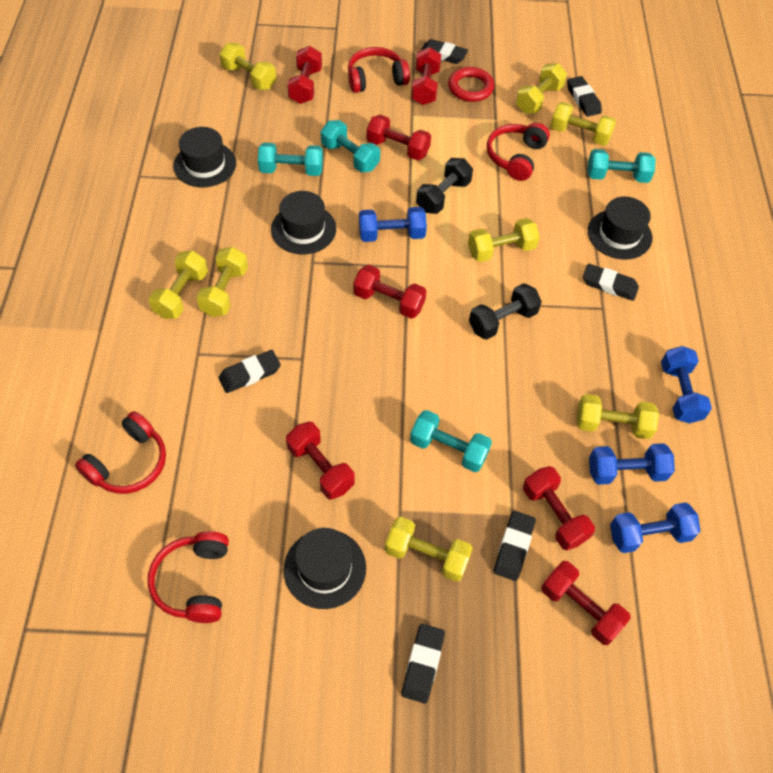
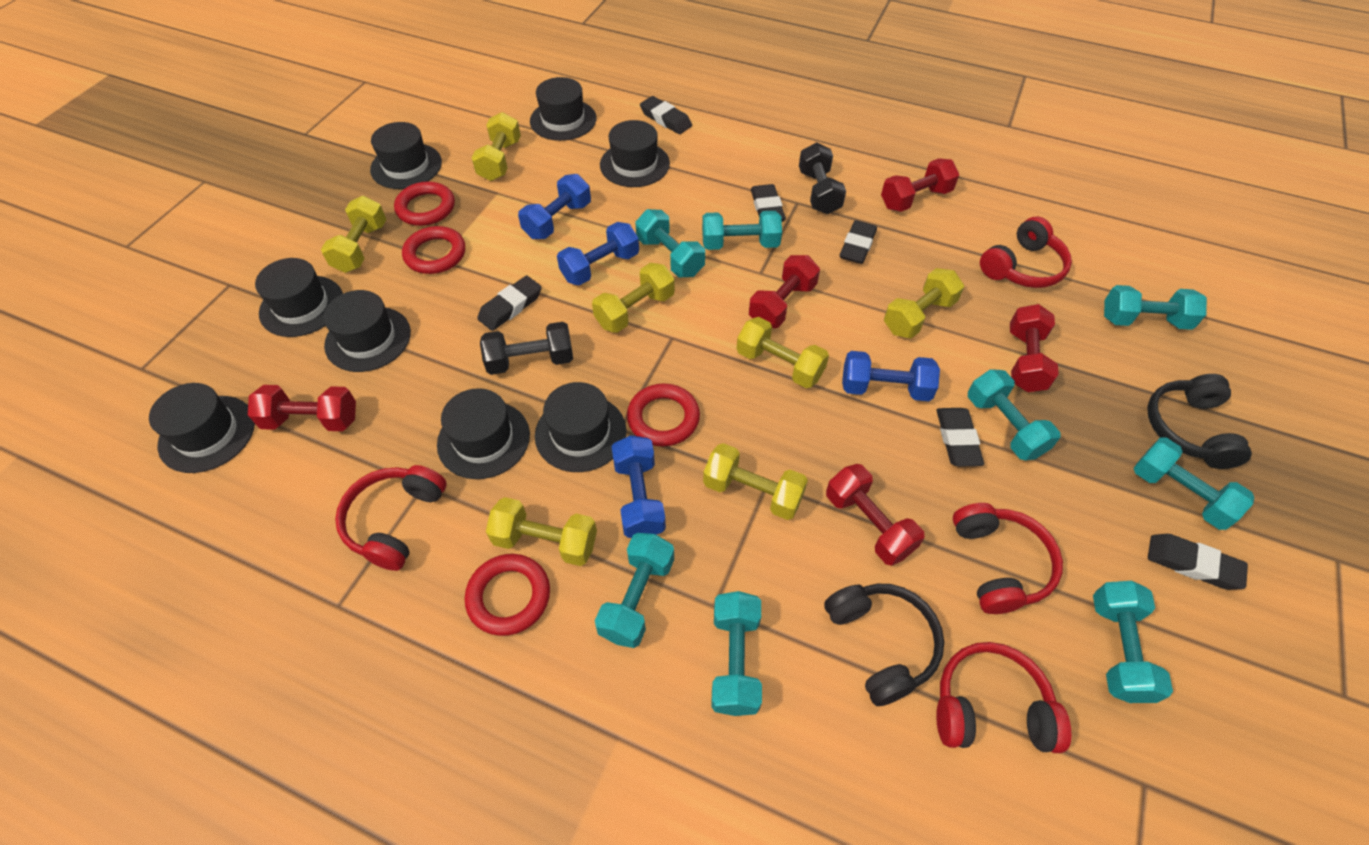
black hat: [173,127,236,187] [271,191,336,254] [284,528,366,609] [588,197,652,260] = 4 -> [149,383,255,473] [255,258,343,337] [323,290,411,372] [370,122,442,189] [437,388,530,479] [530,77,596,141] [535,382,626,472] [600,120,670,187] = 8
black headphones: none = 0 -> [824,584,944,706] [1147,374,1252,469] = 2
red dumbbell: [286,422,355,500] [287,46,322,104] [353,265,426,319] [367,115,431,161] [411,47,441,105] [523,466,595,550] [541,561,631,645] = 7 -> [248,385,356,431] [749,255,820,328] [826,464,925,566] [881,158,959,212] [1010,304,1059,392] = 5
red ring: [448,67,494,102] = 1 -> [394,182,455,226] [402,226,465,274] [465,554,550,636] [627,383,700,446] = 4
turquoise dumbbell: [258,143,323,176] [321,120,380,173] [410,410,492,472] [587,149,656,183] = 4 -> [595,533,674,648] [635,209,705,277] [702,211,782,250] [711,591,762,716] [968,370,1060,460] [1093,581,1173,703] [1104,285,1207,330] [1134,437,1254,530] = 8
yellow dumbbell: [149,251,208,319] [196,247,248,317] [219,43,276,90] [385,517,473,582] [468,218,540,262] [516,63,567,114] [550,102,616,146] [577,394,659,439] = 8 -> [321,196,387,273] [472,112,521,181] [486,497,597,566] [592,263,675,333] [703,443,808,520] [736,317,829,388] [884,268,964,339] = 7

